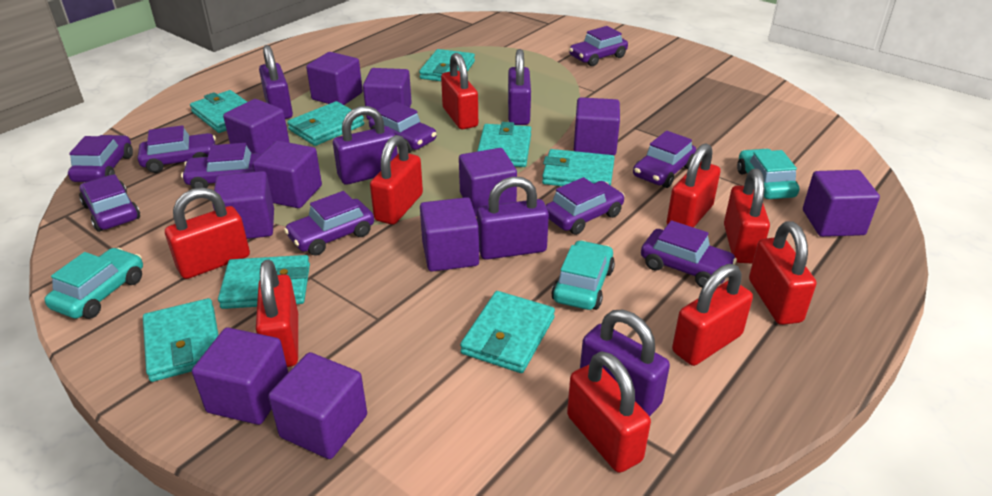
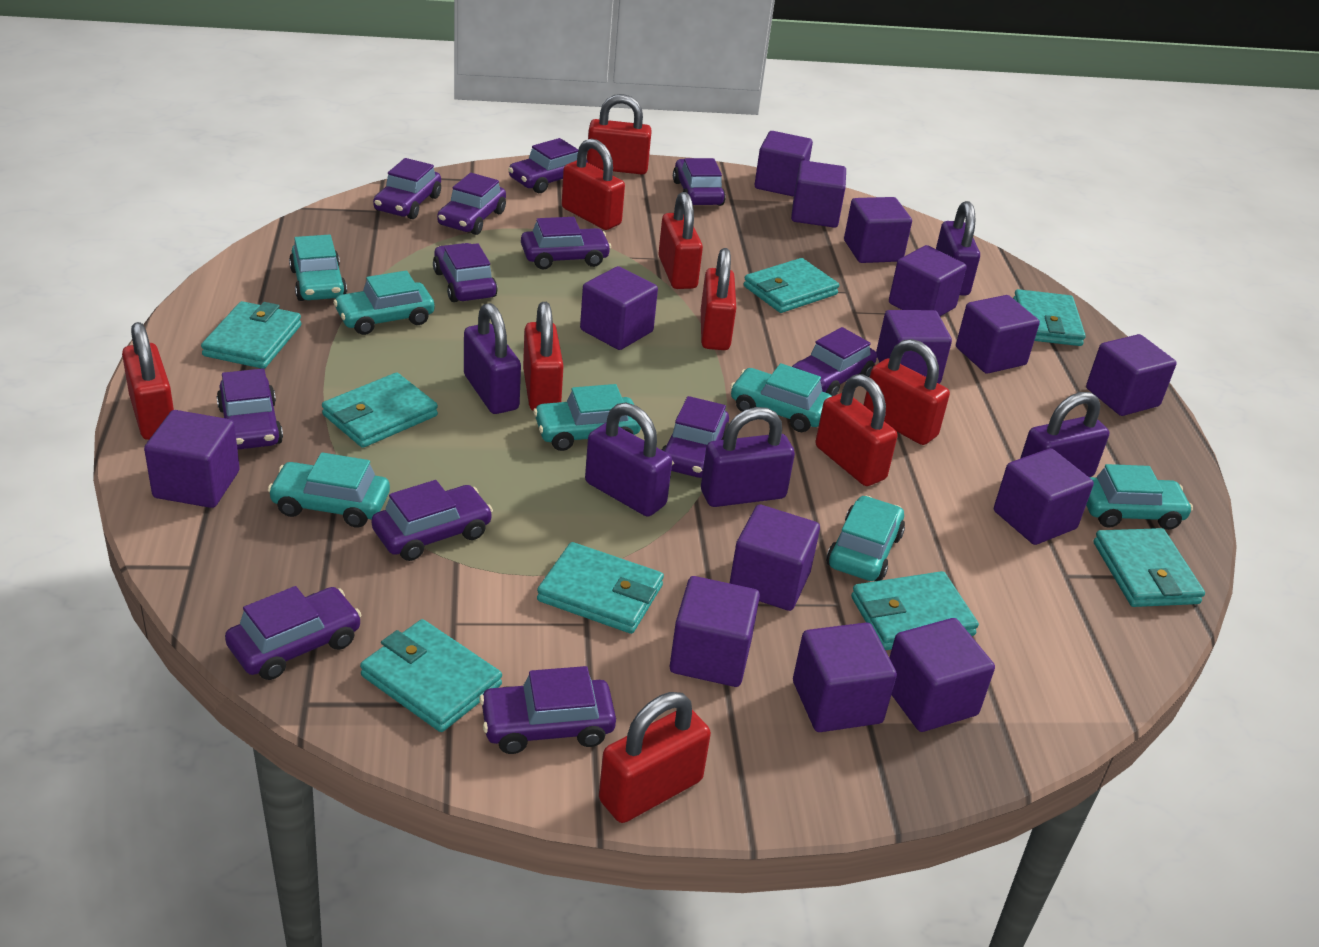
purple car: [68,135,133,182] [79,174,140,232] [138,125,216,173] [181,143,261,189] [284,191,374,256] [369,101,436,153] [545,177,625,235] [569,26,628,66] [633,131,696,188] [641,220,737,288] = 10 -> [216,369,283,450] [225,586,362,680] [371,480,493,561] [373,158,441,219] [433,243,498,302] [437,173,506,235] [479,666,616,754] [508,138,588,193] [521,217,611,269] [662,396,729,478] [673,158,726,206] [792,327,877,396] = 12
purple cube: [192,327,288,425] [212,171,274,239] [223,99,290,154] [253,141,322,208] [268,352,367,459] [306,52,363,105] [363,68,412,120] [420,197,479,272] [459,148,517,216] [574,97,620,155] [803,170,880,237] = 11 -> [144,410,240,508] [580,266,658,350] [670,576,760,687] [730,504,820,611] [754,131,813,197] [791,160,846,228] [793,622,897,732] [844,197,912,263] [876,310,952,384] [889,245,967,316] [889,618,995,732] [956,295,1040,374] [994,448,1094,545] [1086,334,1177,416] = 14
turquoise car: [44,248,143,319] [551,240,615,310] [737,149,799,199] = 3 -> [268,452,390,527] [289,235,347,301] [333,271,434,335] [533,384,641,451] [730,363,832,432] [826,496,905,581] [1086,464,1193,530] = 7

